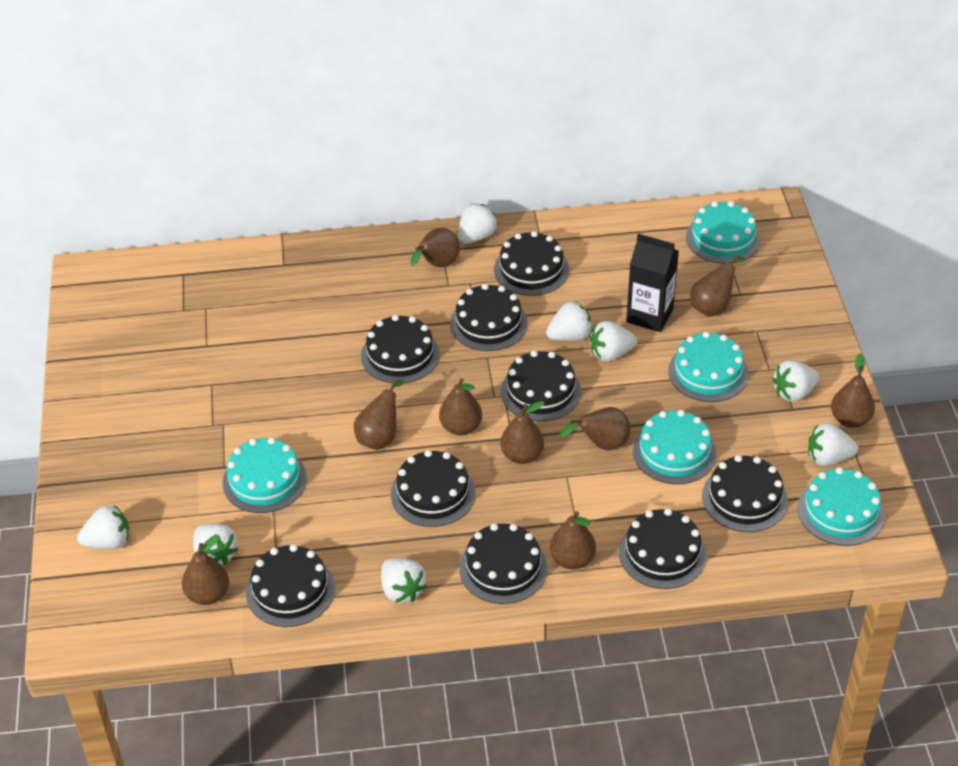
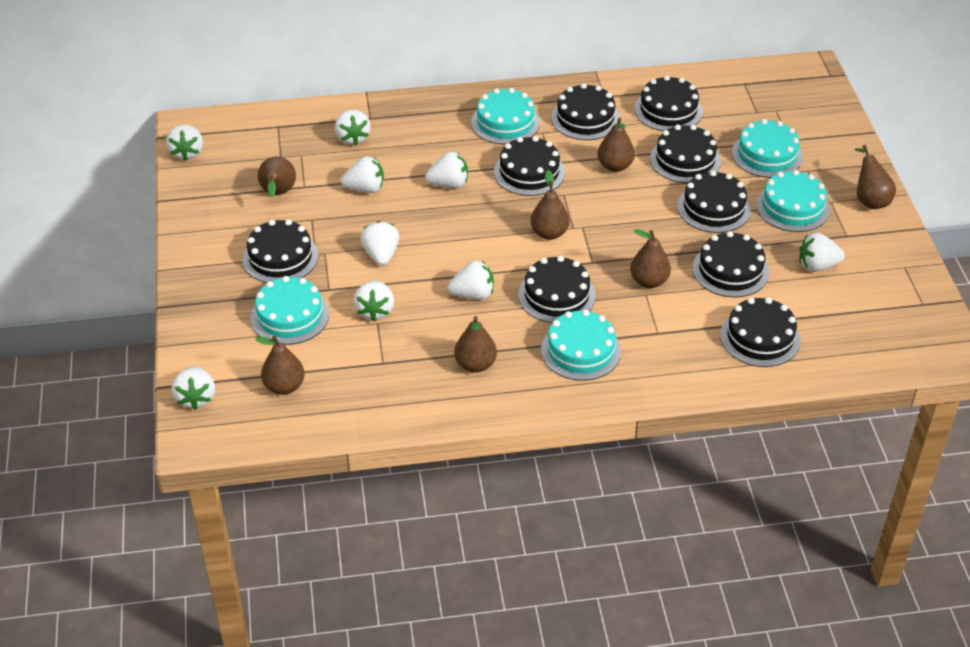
black carton: [626,234,679,332] = 1 -> none = 0
brown pear: [182,535,229,605] [354,378,404,450] [411,228,460,267] [439,378,482,435] [500,401,545,464] [550,511,596,569] [560,407,631,451] [691,254,744,317] [831,353,875,428] = 9 -> [255,336,305,395] [258,157,296,196] [454,316,497,373] [530,170,569,240] [597,117,635,172] [630,229,671,288] [855,145,896,209] = 7
white strawberry: [77,505,129,549] [193,523,238,566] [381,558,426,603] [459,203,497,244] [546,301,593,341] [590,321,637,361] [772,360,819,402] [808,423,858,466] = 8 -> [166,124,203,161] [172,366,215,410] [335,110,371,145] [341,156,384,193] [353,280,394,321] [360,221,399,266] [425,152,468,188] [448,261,494,300] [799,233,845,272] = 9

